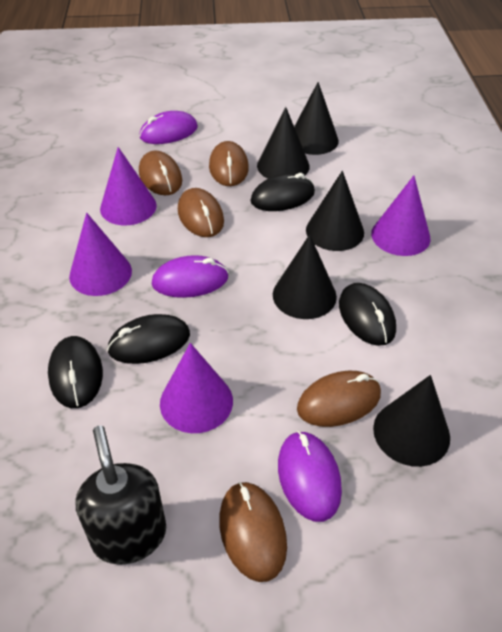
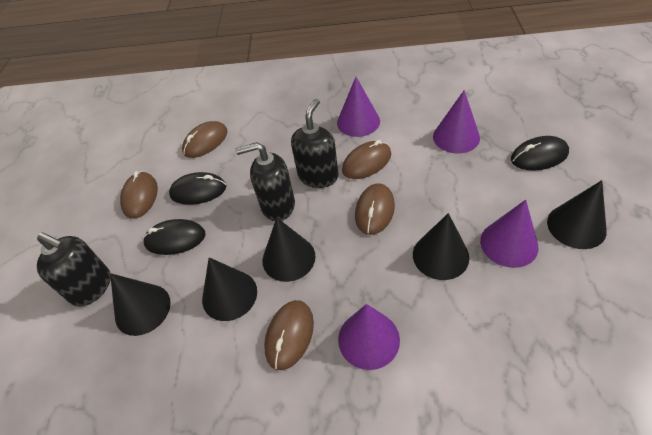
black mouse: [48,336,103,408] [107,314,190,364] [250,173,315,211] [339,283,396,346] = 4 -> [143,219,206,255] [169,172,226,205] [511,136,569,171] = 3
black soap dispenser: [75,426,166,565] = 1 -> [37,233,111,306] [235,142,295,221] [291,99,339,188] = 3
purple mouse: [139,111,198,144] [152,255,229,298] [278,431,342,522] = 3 -> none = 0

